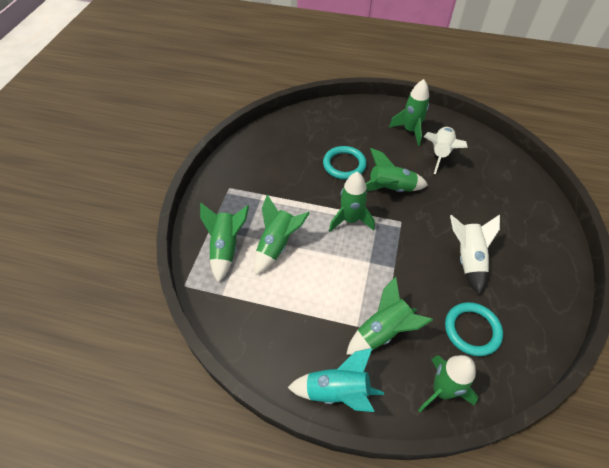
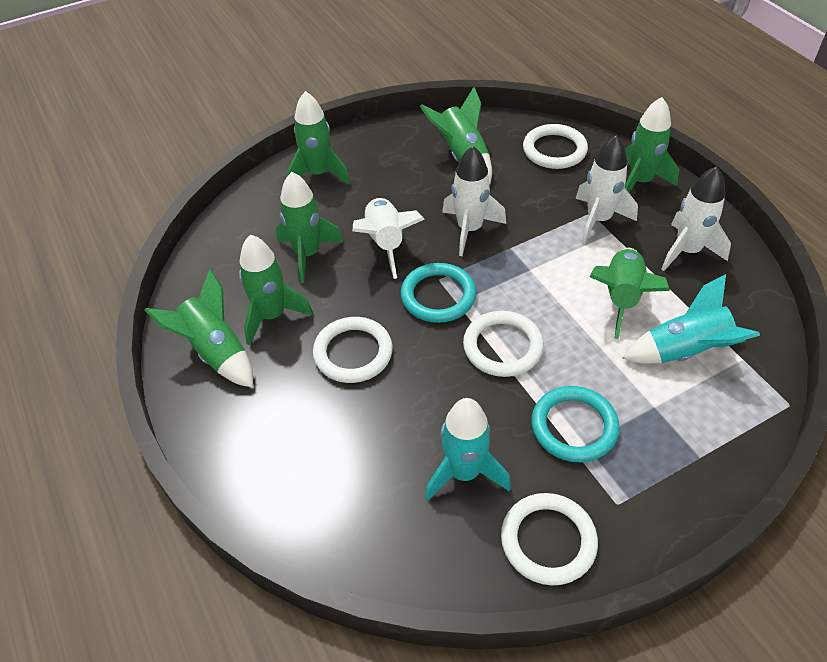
turquoise rocket: [288,348,384,412] = 1 -> [425,398,511,501] [622,274,760,364] = 2
white ring: none = 0 -> [313,317,393,383] [463,311,544,377] [501,493,598,586] [523,124,588,169] = 4
white rocket: [424,127,468,174] [450,214,500,295] = 2 -> [353,197,425,279] [442,146,506,256] [576,135,638,243] [661,166,731,271] = 4

